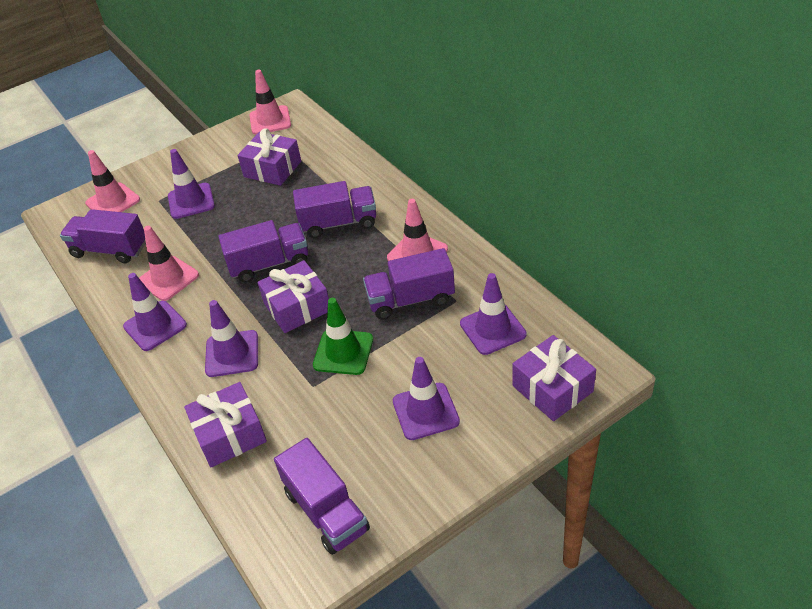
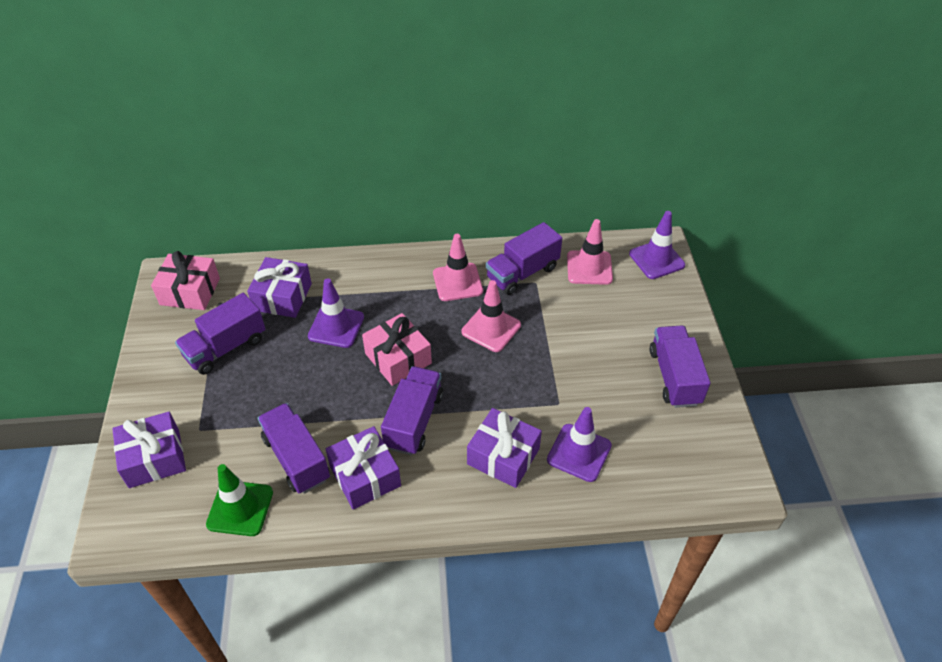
pink gift: none = 0 -> [151,251,220,310] [362,313,432,386] = 2
pink traffic cone: [85,150,140,212] [139,226,199,301] [249,70,291,135] [387,199,448,261] = 4 -> [433,234,483,301] [462,280,521,352] [567,219,613,285] = 3
purple traffic cone: [123,273,187,351] [168,149,215,219] [205,300,258,377] [393,357,460,440] [460,273,527,355] = 5 -> [308,278,364,348] [547,407,612,482] [629,211,685,279] = 3

